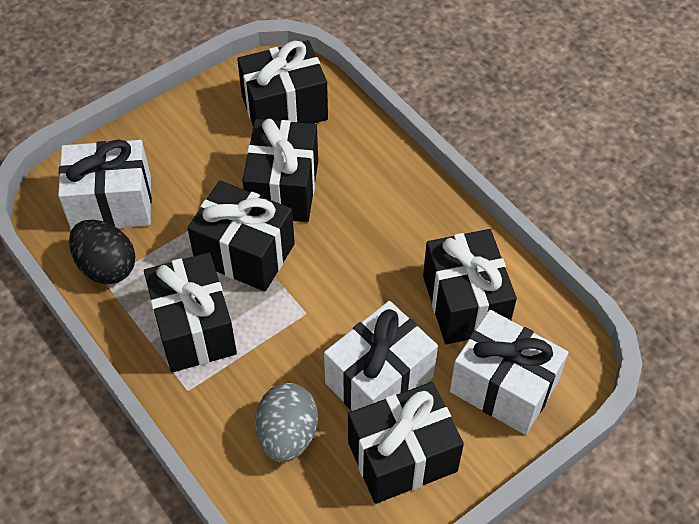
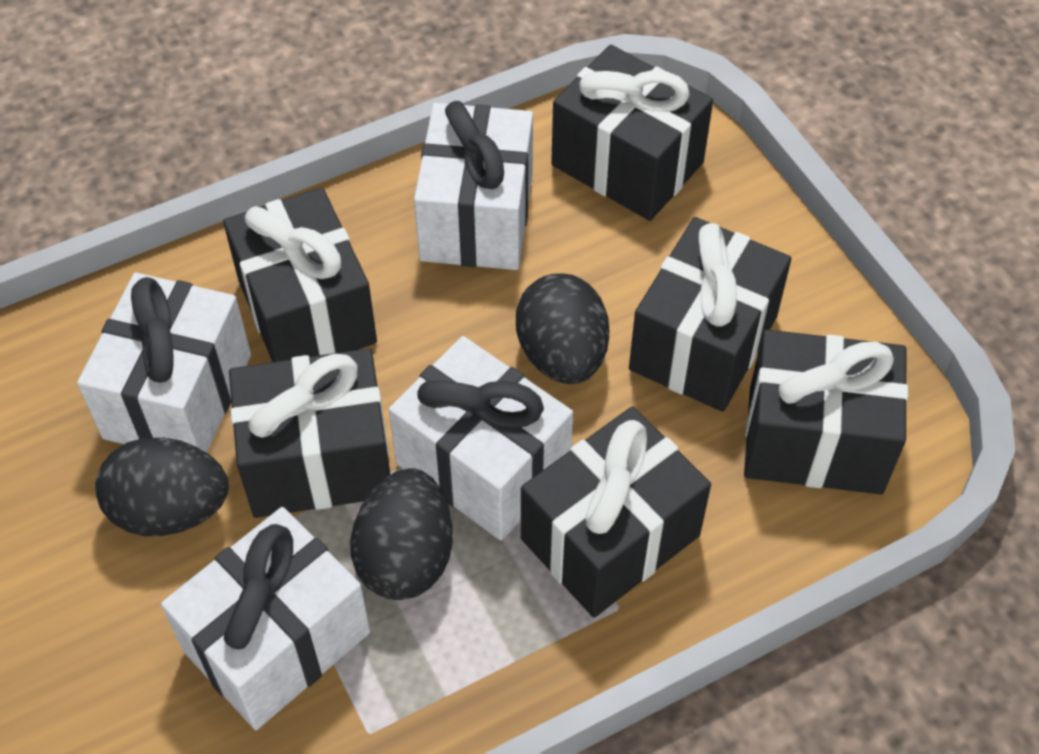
black egg: [69,220,135,284] = 1 -> [95,438,229,536] [350,468,453,600] [516,273,609,384] = 3
grey egg: [255,383,318,462] = 1 -> none = 0
white gift: [58,139,152,230] [324,301,438,411] [450,310,568,435] = 3 -> [77,273,251,453] [161,507,370,730] [389,336,573,541] [414,101,533,270] = 4

